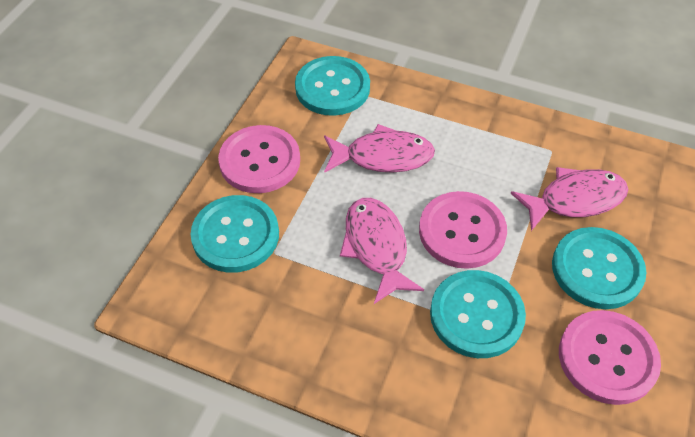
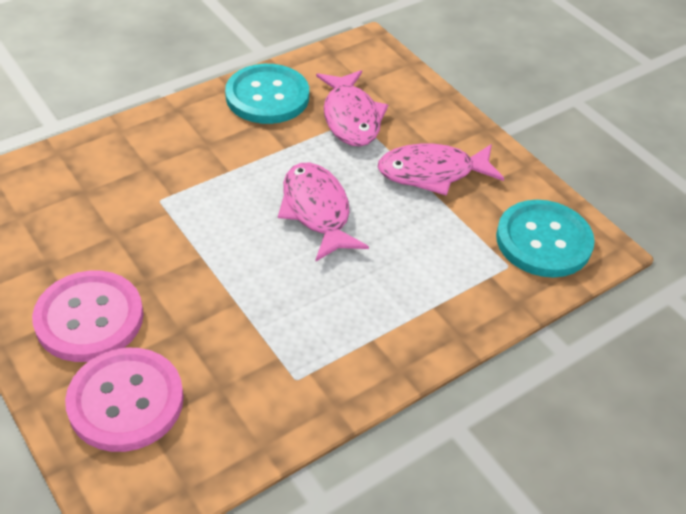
pink button: [218,125,300,193] [419,191,507,269] [559,310,661,405] = 3 -> [32,271,144,362] [65,348,184,452] = 2
turquoise button: [191,195,279,273] [295,56,370,116] [430,270,526,358] [552,227,646,309] = 4 -> [225,64,309,124] [496,200,595,278] = 2

